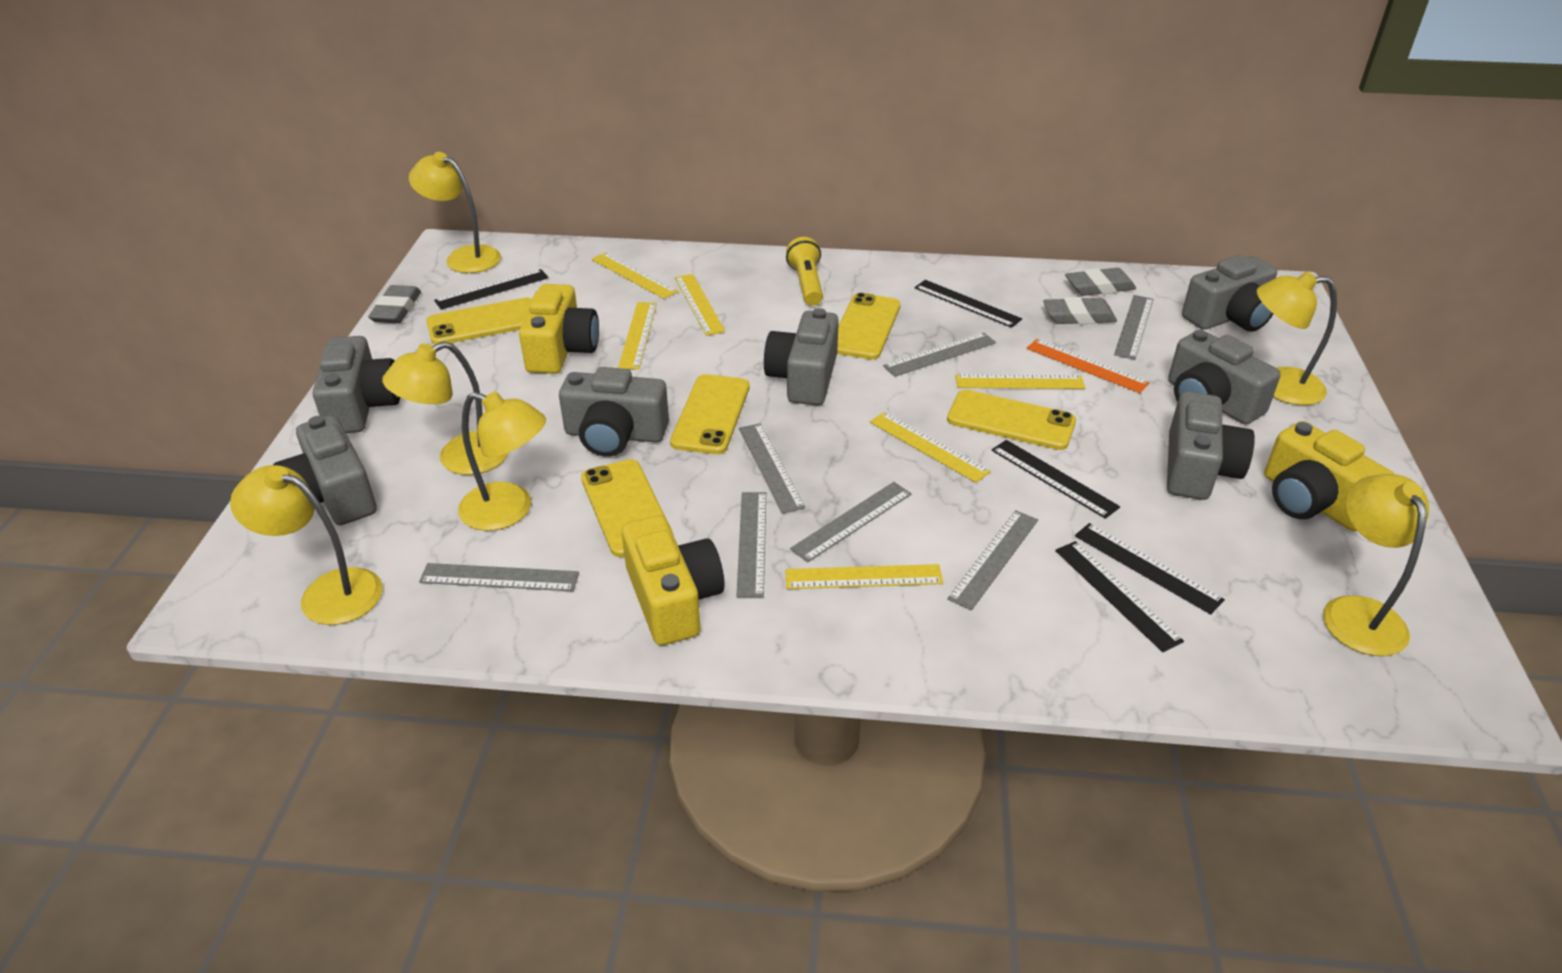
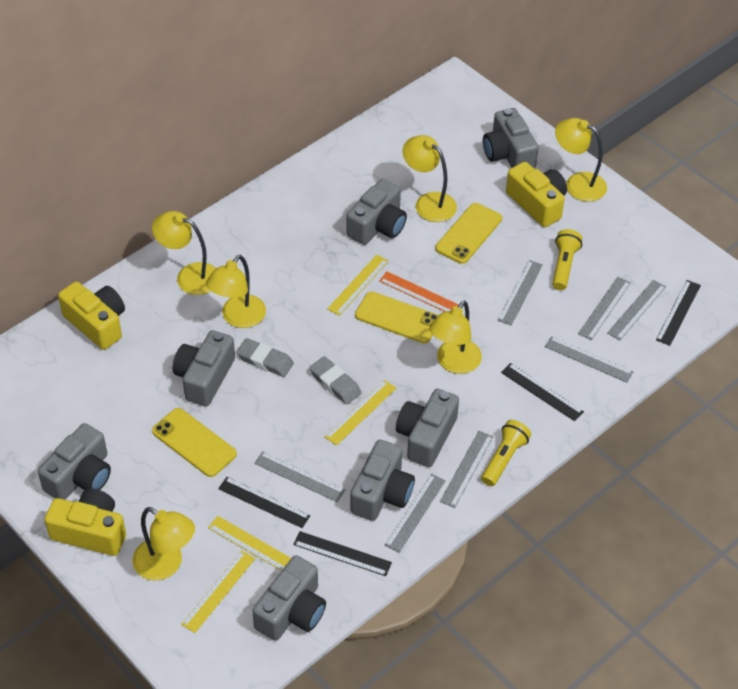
black ruler: [434,269,549,310] [914,280,1022,328] [992,440,1120,519] [1055,541,1184,652] [1075,523,1225,614] = 5 -> [218,477,310,528] [293,531,392,576] [501,363,584,421] [656,280,701,346] = 4
grey eraser: [368,285,421,323] [1043,297,1117,324] [1065,268,1136,296] = 3 -> [236,338,294,377] [309,356,362,404] = 2
yellow flashlight: [786,237,823,306] = 1 -> [481,420,531,486] [552,229,582,290] = 2
yellow phone: [426,298,532,345] [581,459,673,557] [670,374,750,454] [837,293,901,360] [947,390,1076,450] = 5 -> [152,408,237,477] [355,291,438,343] [435,203,502,264] = 3
yellow ruler: [592,252,678,299] [618,302,657,370] [675,274,725,336] [785,564,943,589] [870,412,991,483] [955,374,1085,389] = 6 -> [181,550,255,633] [208,516,291,571] [325,380,396,446] [327,255,389,316] = 4

